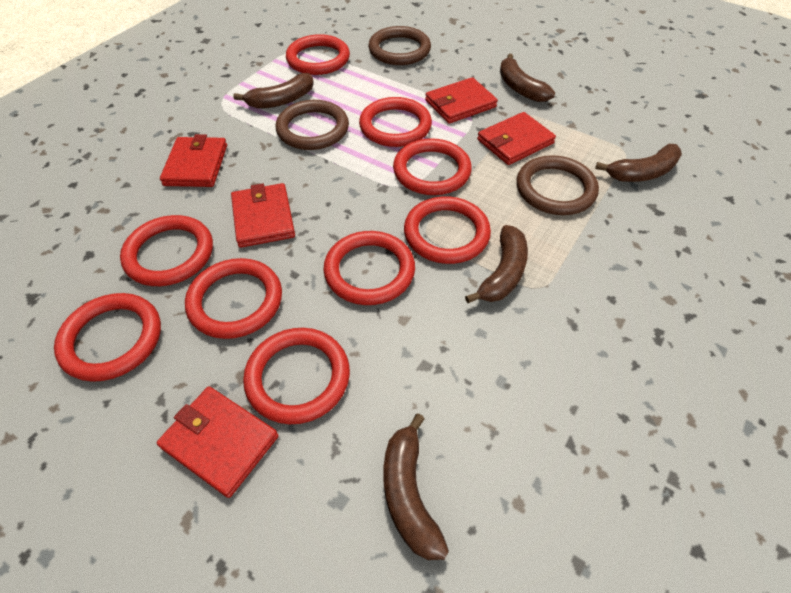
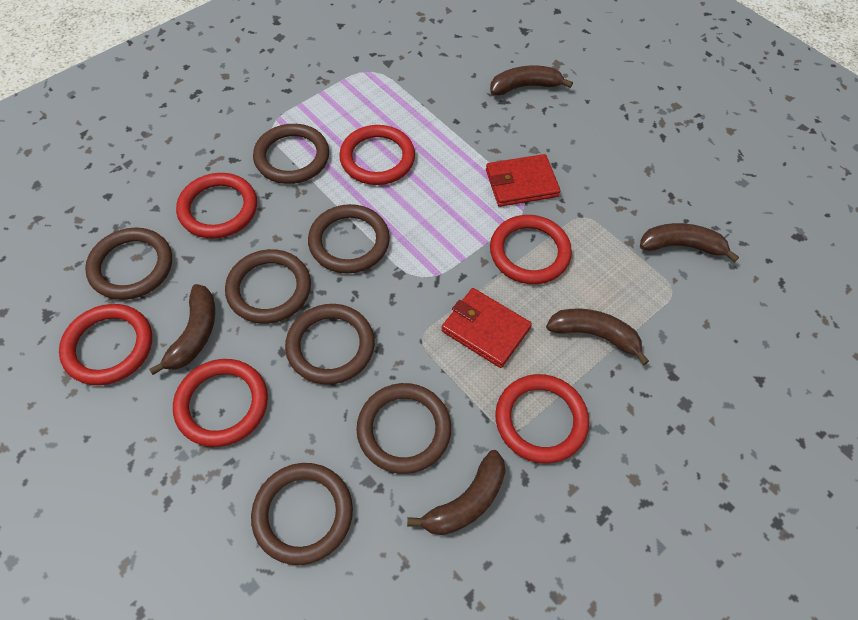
brown ring: [276,100,349,150] [368,26,431,65] [517,155,599,215] = 3 -> [85,228,172,300] [225,249,311,324] [251,463,353,565] [253,124,329,184] [285,304,375,385] [308,204,390,274] [356,383,451,474] = 7
red ring: [54,293,161,382] [120,215,213,286] [185,258,282,339] [243,328,350,424] [286,34,350,75] [323,231,415,305] [359,97,432,147] [393,138,472,195] [404,196,491,264] = 9 -> [59,304,152,385] [173,359,268,447] [176,173,257,239] [339,125,415,185] [490,215,572,284] [495,374,589,463] = 6
red wallet: [157,386,278,498] [160,134,227,187] [231,183,295,248] [425,77,498,124] [477,112,556,165] = 5 -> [441,288,532,368] [486,154,561,207] = 2

